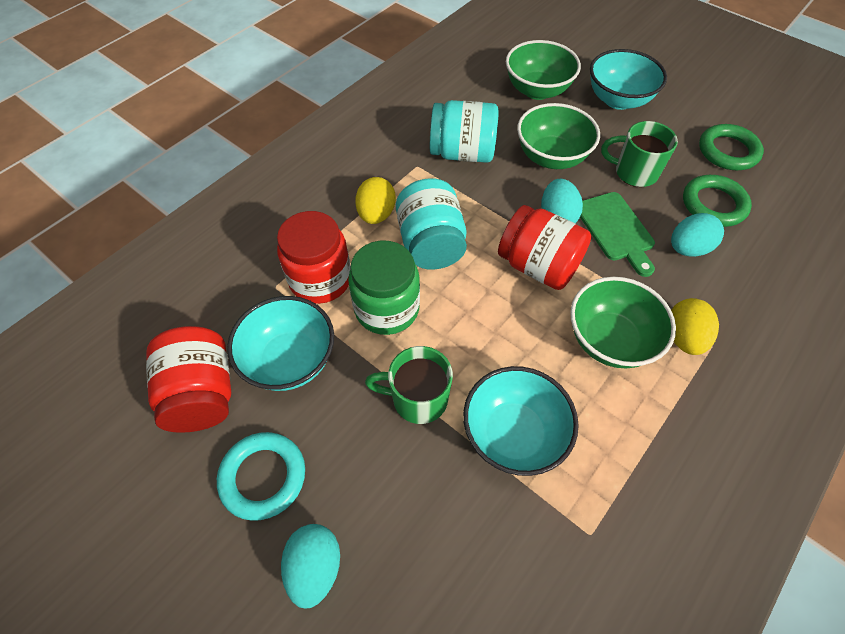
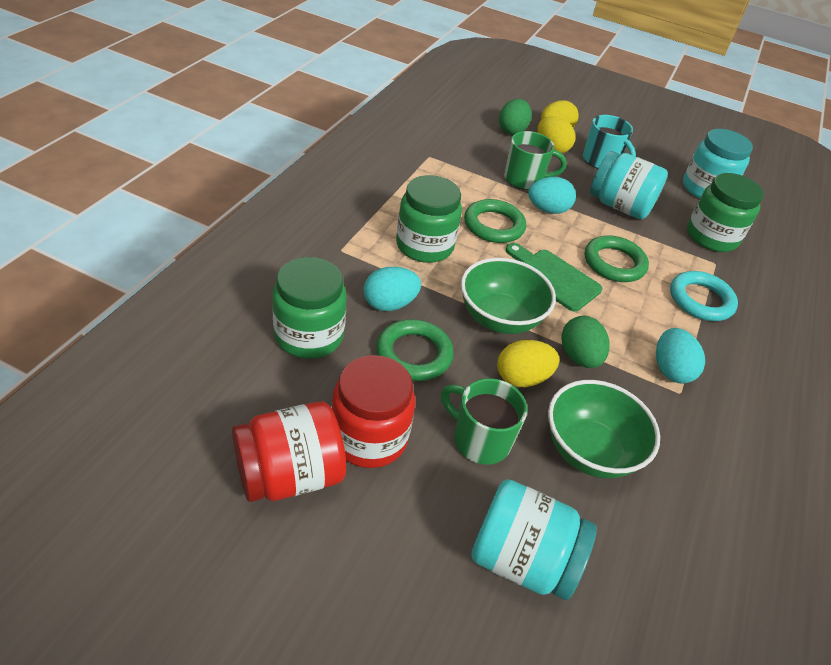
green bowl: [506,40,581,100] [517,103,600,169] [570,277,676,368] = 3 -> [461,258,556,334] [548,380,660,478] = 2
green egg: none = 0 -> [499,99,532,135] [561,316,609,368] = 2
green jar: [348,240,420,335] = 1 -> [272,257,347,359] [396,175,462,263] [687,173,764,252] = 3
green ring: [683,175,752,227] [699,124,764,170] = 2 -> [376,319,454,381] [464,199,526,243] [585,235,649,282] = 3
red jar: [146,326,231,433] [277,211,351,304] [498,205,592,290] = 3 -> [232,401,346,502] [331,355,415,468] = 2
turquoise bowl: [227,296,334,391] [463,366,579,476] [590,49,667,110] = 3 -> none = 0
turquoise jar: [396,178,467,270] [430,100,499,163] = 2 -> [471,479,597,600] [590,151,668,219] [683,129,753,198] = 3
turquoise mug: none = 0 -> [583,115,636,169] = 1
yellow egg: [355,177,396,224] [671,298,719,355] = 2 -> [497,340,559,387] [538,116,576,153] [541,100,579,127] = 3

